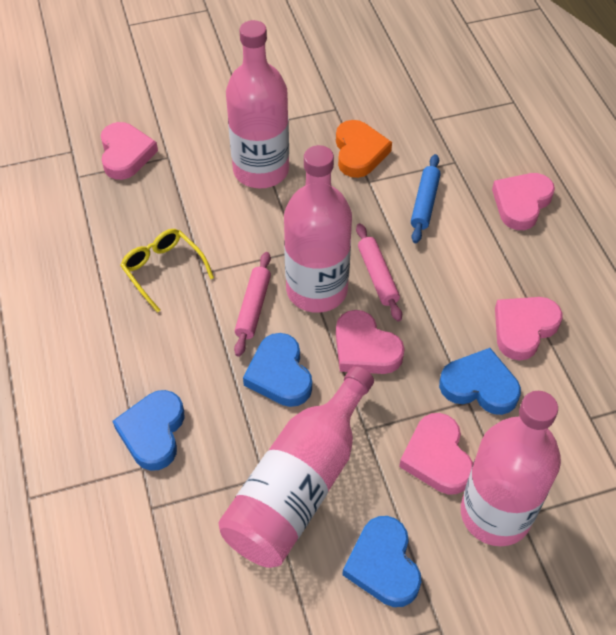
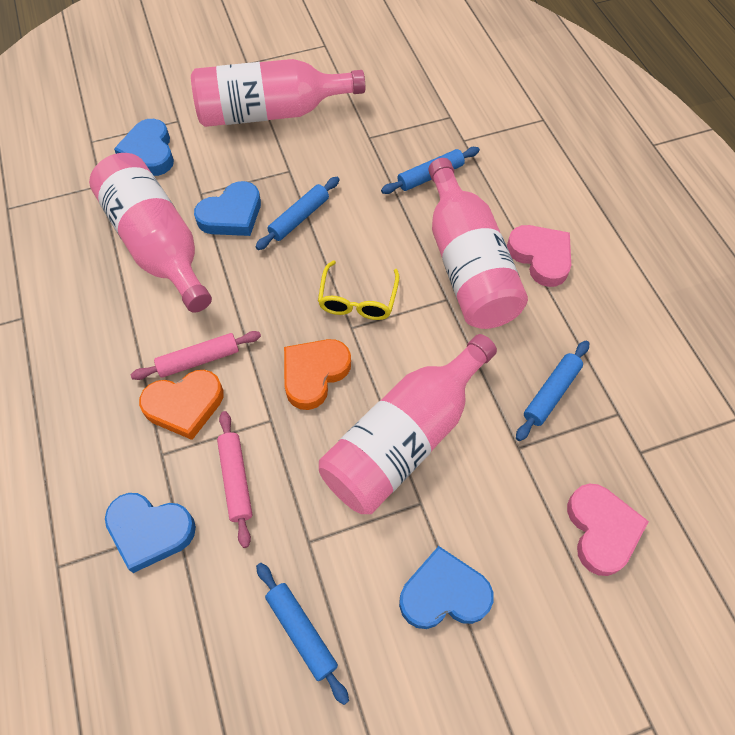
blue rolling pin: [411,154,441,243] = 1 -> [255,177,339,250] [256,563,349,705] [381,147,480,194] [516,340,589,441] = 4
orange heart: [336,120,392,178] = 1 -> [139,370,223,440] [284,339,351,410] = 2
pink heart: [101,122,158,180] [336,310,405,374] [399,413,473,495] [492,173,555,230] [495,297,562,361] = 5 -> [507,225,571,287] [567,484,649,576] = 2

